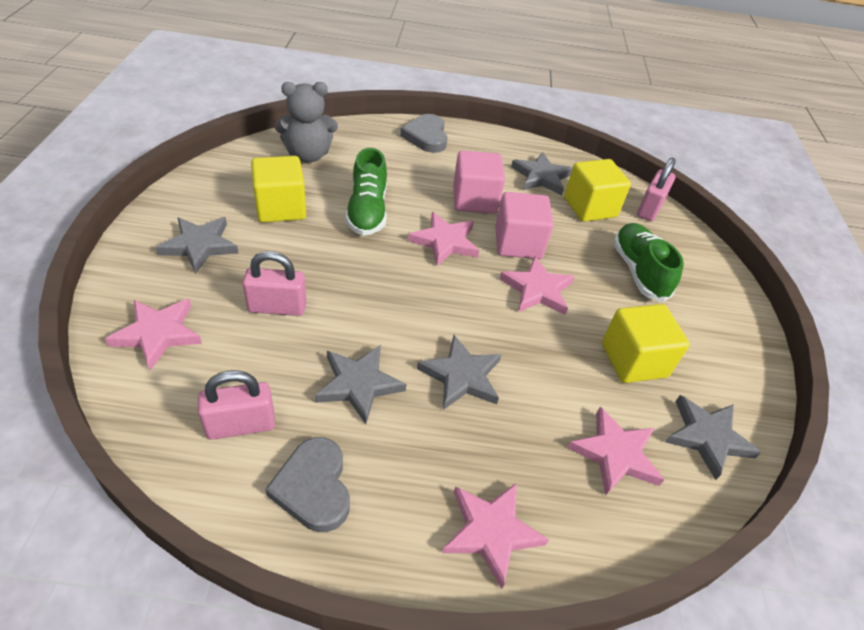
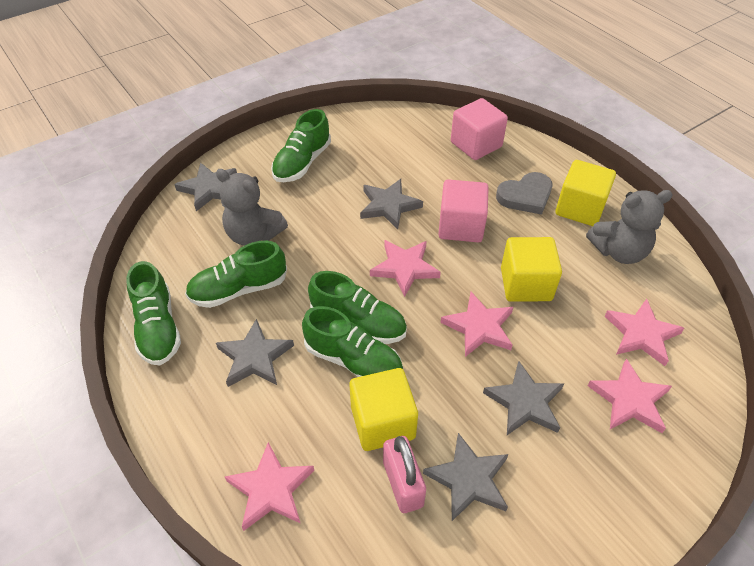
green shoe: [345,148,387,236] [613,223,684,302] = 2 -> [127,261,181,365] [185,240,287,308] [271,109,331,182] [302,306,403,377] [308,271,407,344] = 5
grey heart: [265,437,350,532] [400,114,448,153] = 2 -> [496,172,552,215] = 1
grey teddy bear: [275,82,338,162] = 1 -> [216,169,288,246] [586,190,672,264] = 2
pink padlock: [198,370,275,440] [242,251,307,316] [637,158,676,221] = 3 -> [383,436,426,513] = 1

